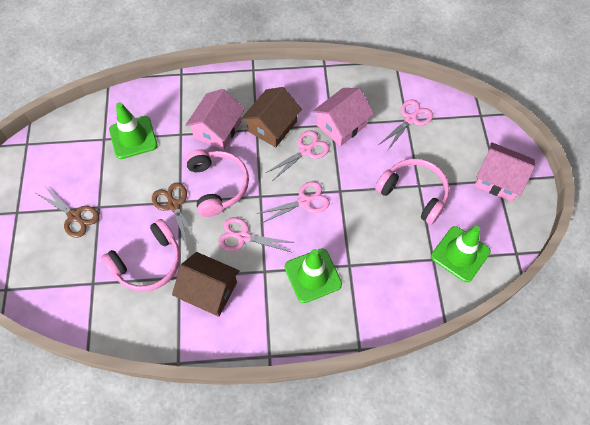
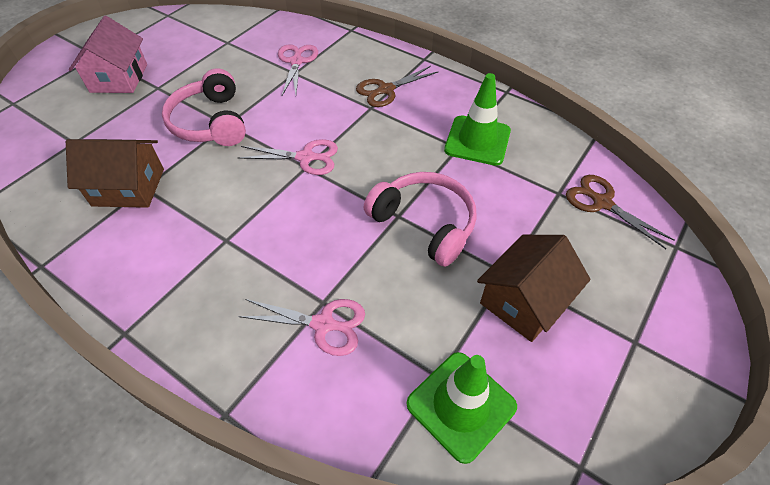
green traffic cone: [109,102,158,159] [285,249,342,303] [431,226,491,282] = 3 -> [407,352,517,464] [444,73,511,166] = 2
pink headphones: [101,219,180,292] [185,149,249,217] [375,159,450,225] = 3 -> [162,68,246,146] [364,172,477,267] = 2
pink house: [185,89,245,150] [313,88,374,146] [474,142,535,202] = 3 -> [69,16,147,93] = 1
pink scissors: [218,217,292,252] [256,181,330,224] [266,130,329,180] [380,99,433,151] = 4 -> [238,139,338,175] [238,299,365,356] [278,44,318,95] = 3

